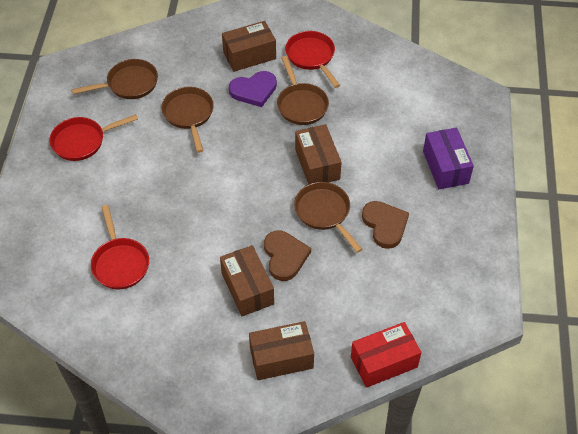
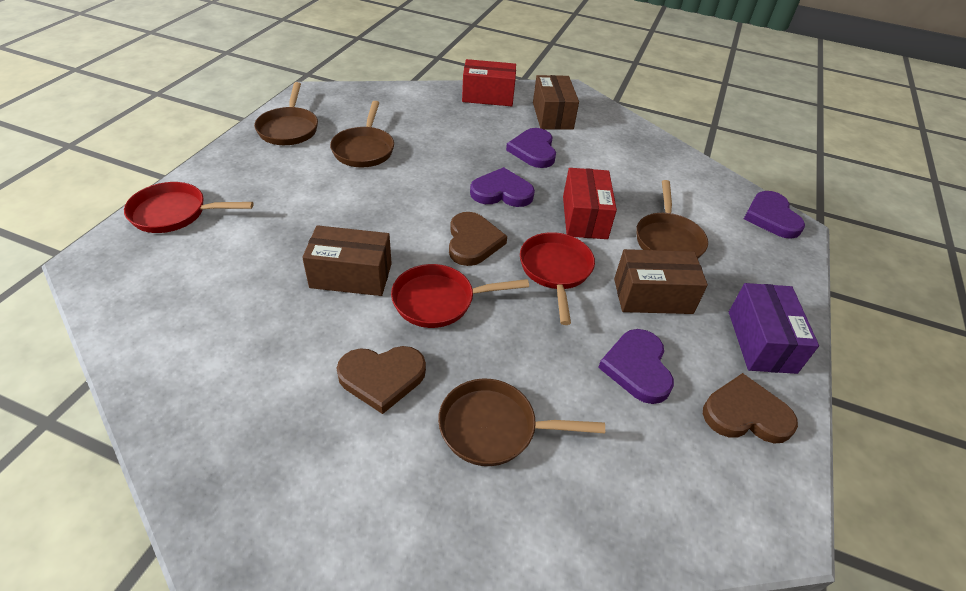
brown box: [220,245,274,316] [222,21,276,72] [249,321,314,380] [295,124,342,185] = 4 -> [302,225,392,296] [533,75,579,130] [614,249,708,314] = 3
brown heart: [264,231,311,281] [362,201,409,249] = 2 -> [336,346,426,414] [449,212,507,266] [703,373,798,444] = 3
purple heart: [229,71,277,107] = 1 -> [470,167,535,207] [506,128,556,168] [598,329,674,404] [744,191,805,239] = 4
red box: [351,322,422,388] = 1 -> [462,59,516,106] [563,168,617,239] = 2

